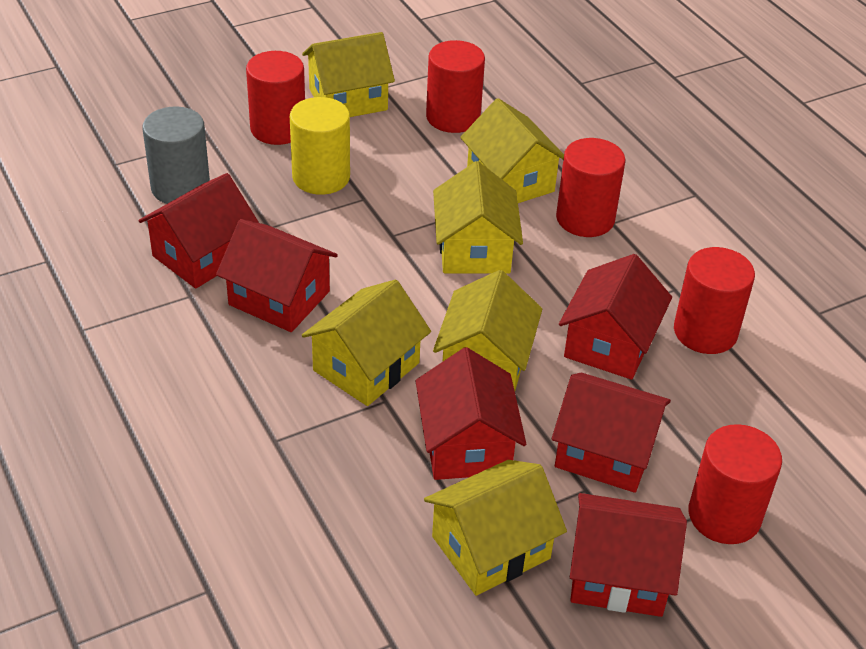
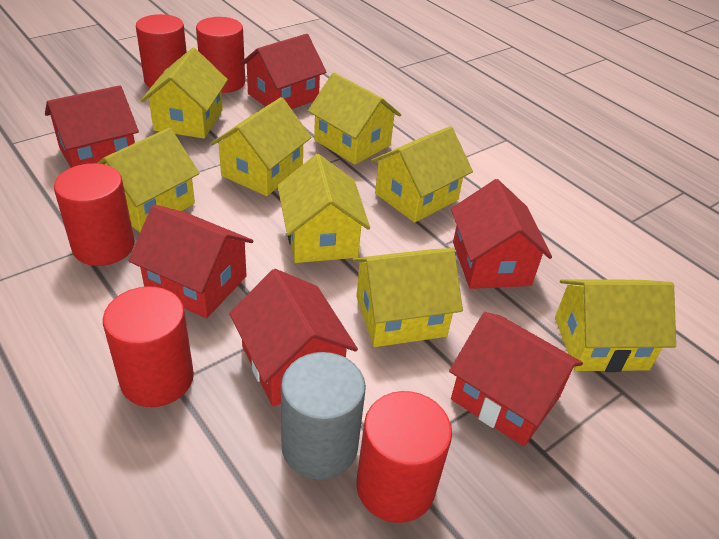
yellow cylinder: [290,97,350,195] = 1 -> none = 0
yellow house: [302,32,395,117] [302,280,431,406] [424,460,567,596] [433,161,523,274] [433,270,542,391] [460,98,564,203] = 6 -> [98,128,200,232] [141,48,228,139] [210,97,312,196] [278,154,370,263] [308,73,401,165] [353,248,463,347] [371,126,473,223] [555,279,676,372] = 8

